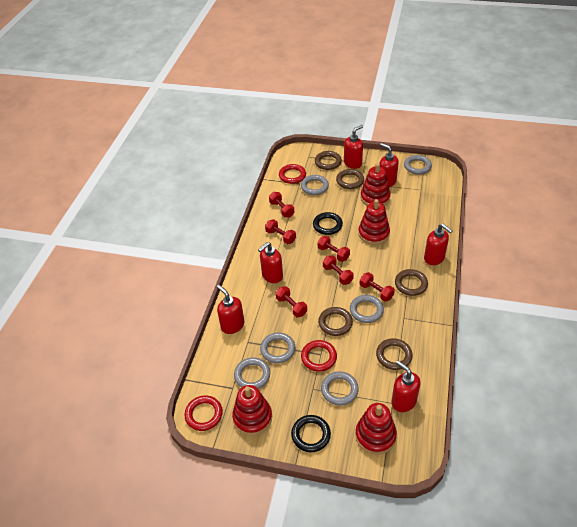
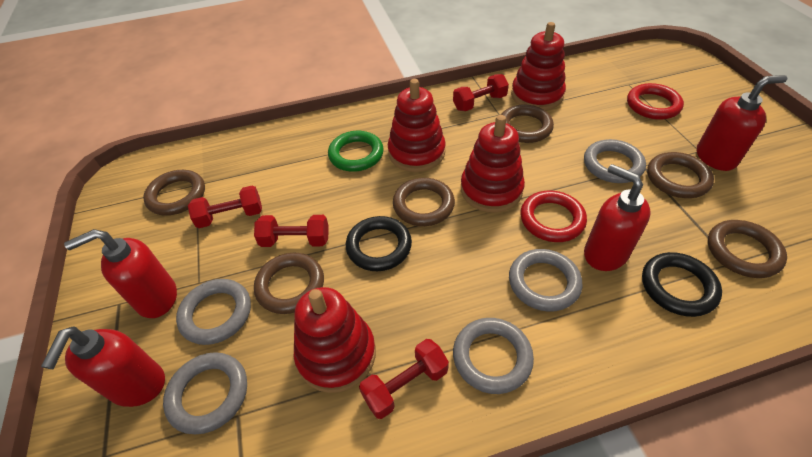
brown ring: [315,151,342,170] [318,307,353,336] [336,169,364,189] [376,338,413,370] [395,269,428,296] = 5 -> [143,170,205,215] [254,253,324,314] [393,178,455,226] [501,105,554,143] [647,152,714,198] [708,220,787,278] = 6
green ring: none = 0 -> [328,131,384,172] = 1
grey ring: [234,357,270,389] [260,332,296,363] [301,175,329,195] [321,371,359,406] [350,295,384,323] [404,155,432,174] = 6 -> [163,352,247,434] [176,279,251,345] [453,318,534,394] [509,249,583,312] [584,139,646,183] = 5
red dumbbell: [265,219,296,244] [269,192,294,217] [276,286,307,317] [318,236,350,262] [323,255,354,285] [360,272,395,302] = 6 -> [188,185,262,228] [254,215,329,247] [359,339,449,419] [453,74,509,111] = 4
red ring: [185,395,223,431] [279,164,306,184] [301,340,337,372] = 3 -> [520,190,587,242] [627,83,684,120] = 2
red soap dispenser: [217,285,244,334] [258,242,283,283] [344,125,363,169] [379,143,399,187] [391,361,420,412] [424,224,452,265] = 6 -> [41,326,165,407] [64,229,177,318] [584,164,651,271] [697,75,788,171] = 4

